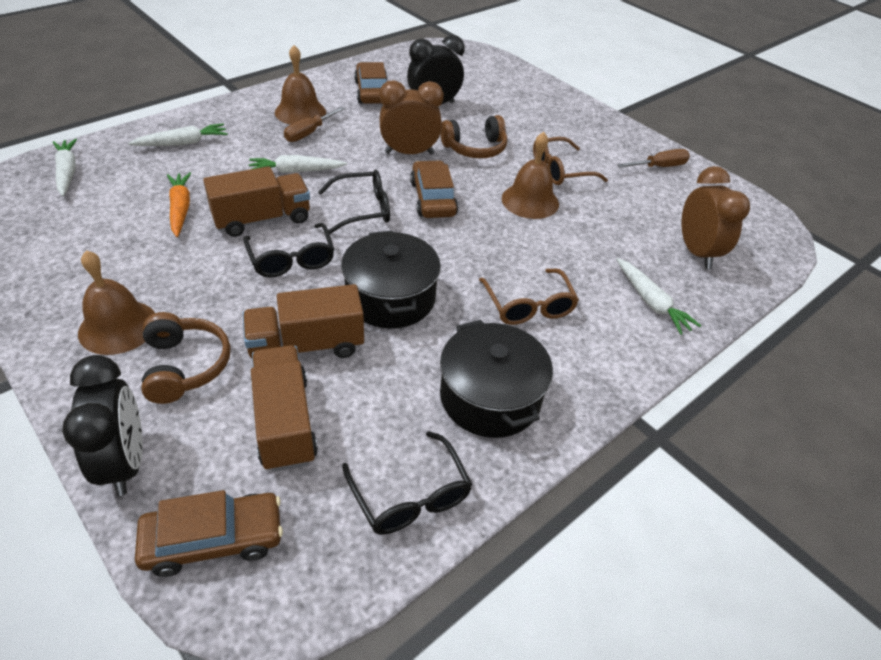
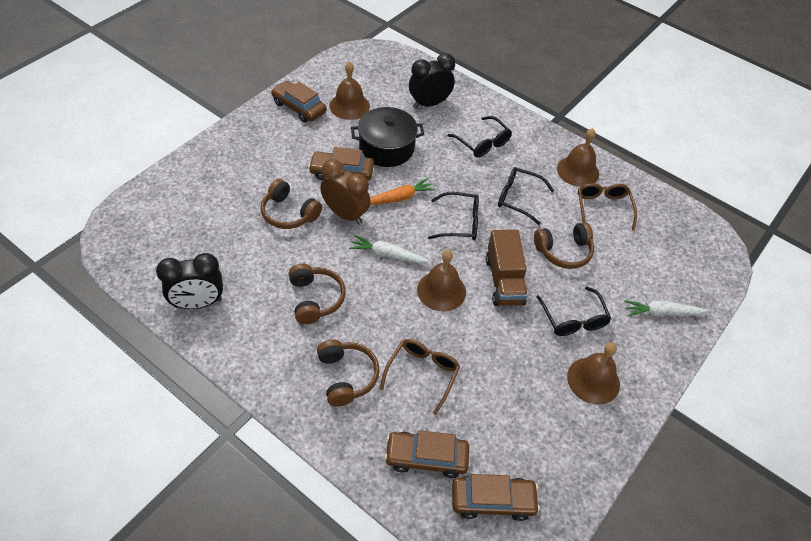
black glasses: [243,223,334,277] [318,170,390,234] [342,431,473,535] = 3 -> [428,192,479,240] [448,116,512,157] [498,167,554,225] [536,287,611,336] = 4
black pot: [341,231,441,329] [440,320,553,438] = 2 -> [351,107,424,167] = 1
brown bell: [78,250,155,355] [275,45,326,125] [502,132,559,219] = 3 -> [329,61,370,120] [417,250,466,311] [557,128,599,187] [567,343,620,405] = 4
brown car: [135,490,283,577] [354,62,387,104] [410,160,458,218] = 3 -> [271,81,327,123] [308,147,374,181] [384,430,469,478] [452,474,540,521] = 4
brown clock: [379,80,444,154] [681,166,750,269] = 2 -> [320,159,370,225] = 1
brown headphones: [141,312,230,404] [440,115,507,158] = 2 -> [261,179,322,229] [289,264,346,324] [317,340,380,407] [534,222,594,269] = 4
brown screwdriver: [284,107,345,142] [617,149,690,168] = 2 -> none = 0
brown truck: [203,166,310,237] [243,284,364,358] [251,345,318,472] = 3 -> [486,230,528,306] = 1
white carrot: [53,139,77,196] [128,123,228,146] [249,155,347,173] [616,258,701,335] = 4 -> [349,235,429,263] [624,300,708,317] = 2

